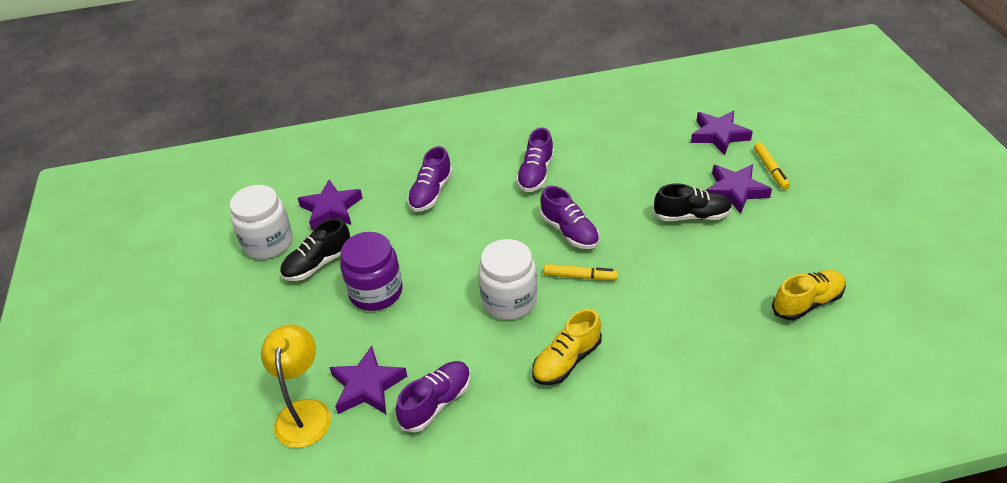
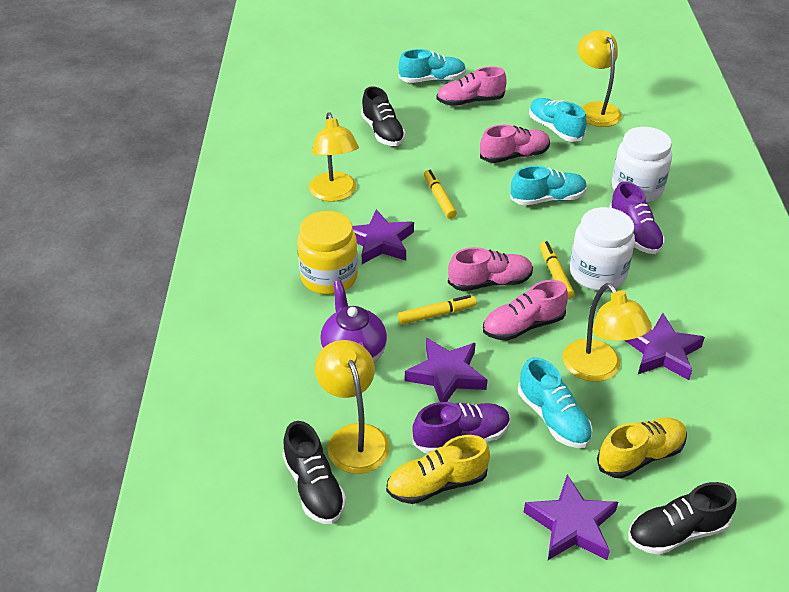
black shoe: [280,218,350,281] [653,183,732,221] = 2 -> [282,421,346,524] [361,86,406,146] [628,482,737,555] = 3
pink shoe: none = 0 -> [437,66,507,106] [448,247,533,291] [480,125,550,163] [483,280,568,341] = 4
purple jar: [340,232,403,311] = 1 -> none = 0
purple shoe: [396,361,471,432] [407,146,453,212] [516,128,554,192] [540,186,599,249] = 4 -> [412,402,510,454] [609,182,665,254] = 2
purple teapot: none = 0 -> [320,280,387,362] = 1
turquoise shoe: none = 0 -> [399,49,466,83] [510,166,587,205] [518,357,593,448] [529,98,587,142] = 4
yellow jar: none = 0 -> [297,211,358,295] = 1
yellow lamp: [261,324,331,448] = 1 -> [309,112,359,202] [315,340,390,474] [562,283,652,382] [578,30,622,127] = 4
yellow marker: [544,264,618,280] [754,142,790,190] = 2 -> [398,295,477,325] [424,170,457,219] [540,241,574,299] = 3

